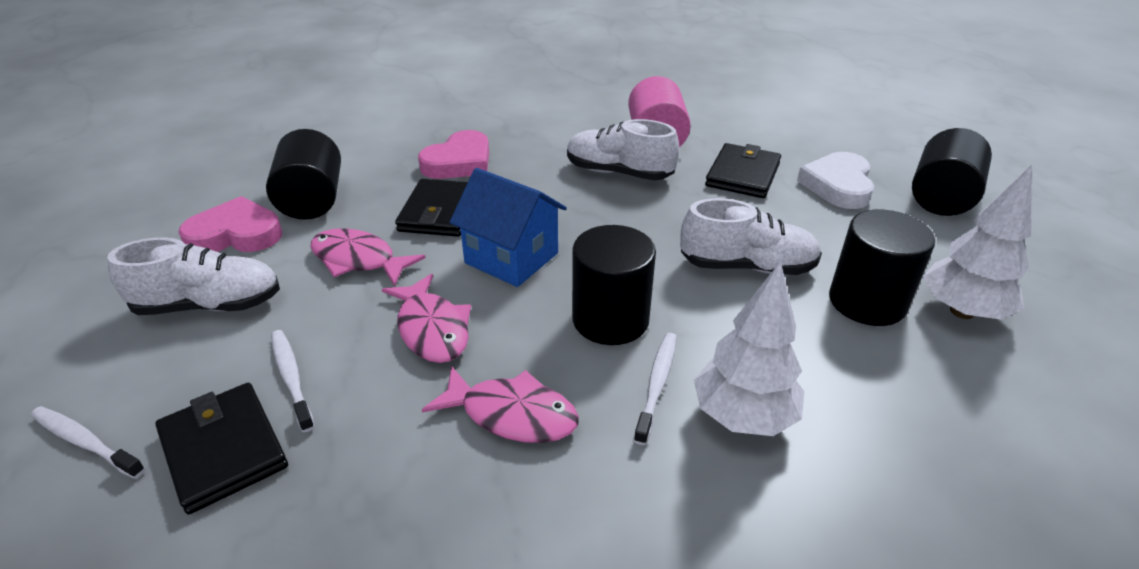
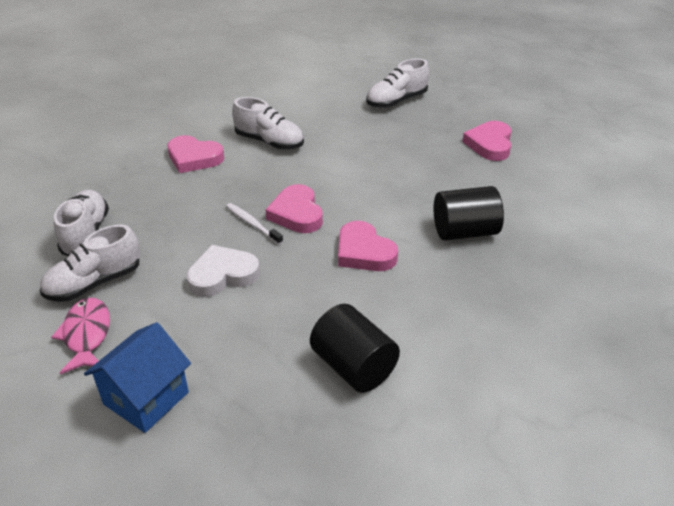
black cylinder: [266,129,341,220] [572,225,656,345] [829,210,935,326] [912,128,992,216] = 4 -> [310,304,400,393] [434,186,504,241] = 2
black wallet: [155,383,288,514] [395,179,468,237] [705,143,781,198] = 3 -> none = 0
pink cylinder: [628,76,691,147] = 1 -> none = 0
pink fish: [310,228,425,286] [382,274,471,363] [422,366,579,443] = 3 -> [51,298,110,375] = 1
pink heart: [178,196,282,252] [418,130,489,179] = 2 -> [167,135,224,173] [266,184,323,233] [338,221,398,271] [462,121,512,161] = 4
white shoe: [107,237,280,315] [567,119,679,180] [680,198,822,275] = 3 -> [40,224,140,302] [54,190,109,256] [232,97,304,150] [366,59,429,108] = 4
white toothbrush: [31,406,145,479] [271,330,315,432] [634,333,677,445] = 3 -> [226,203,283,245] = 1
white tree: [694,261,804,436] [923,165,1032,320] = 2 -> none = 0

